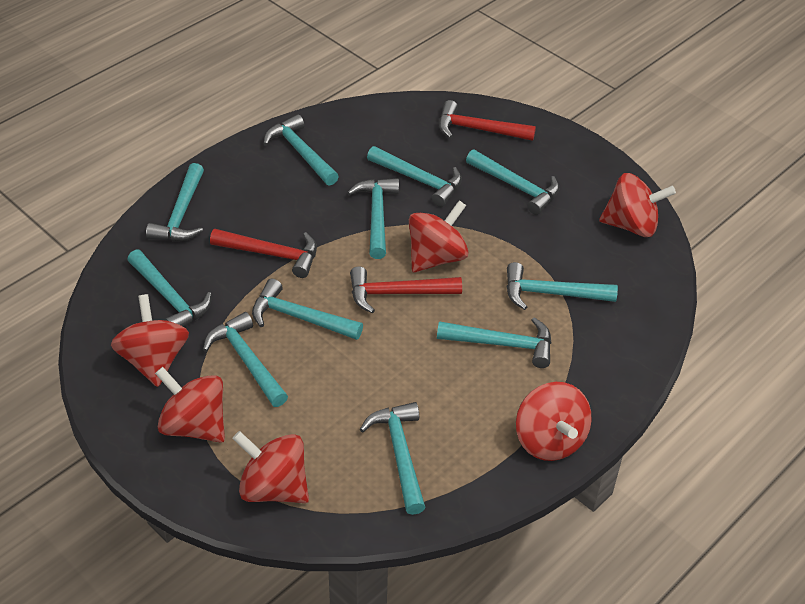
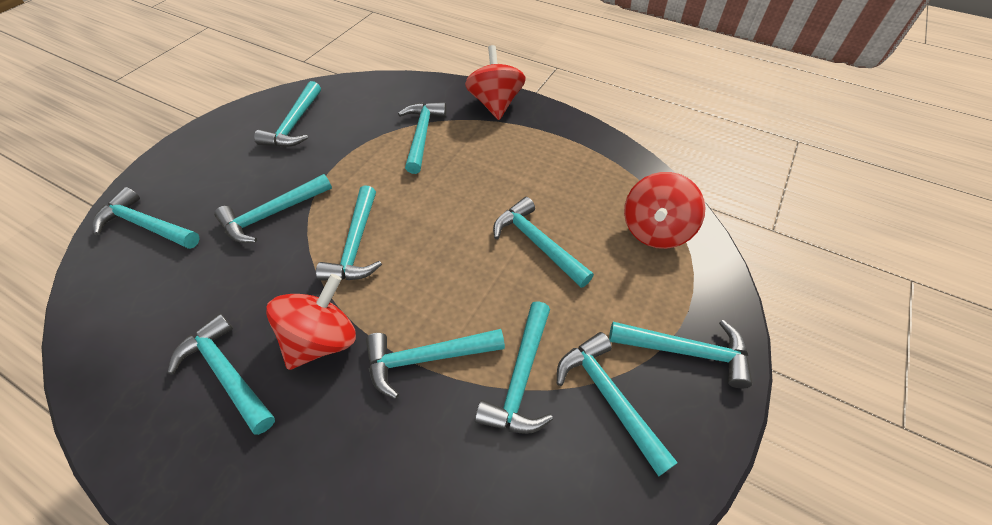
red hammer: [210,229,317,278] [350,266,462,314] [439,100,536,141] = 3 -> none = 0
red spinning top: [111,294,189,387] [155,367,225,443] [232,431,309,503] [409,200,469,273] [516,382,592,461] [599,173,676,237] = 6 -> [266,274,356,370] [465,45,526,120] [624,172,705,249] = 3

